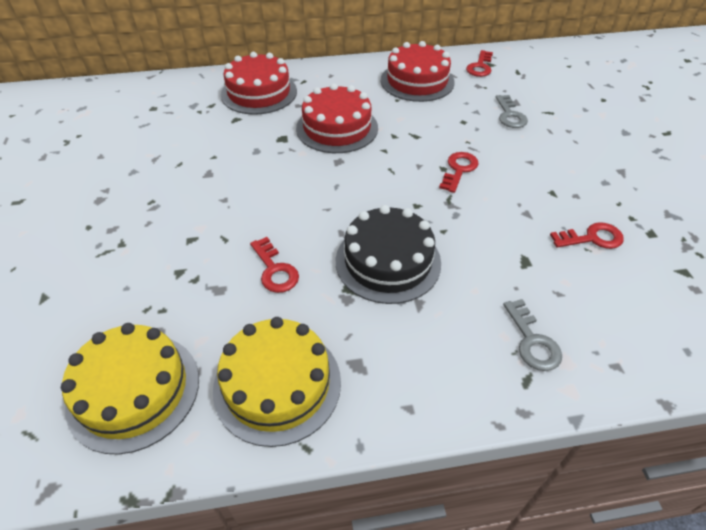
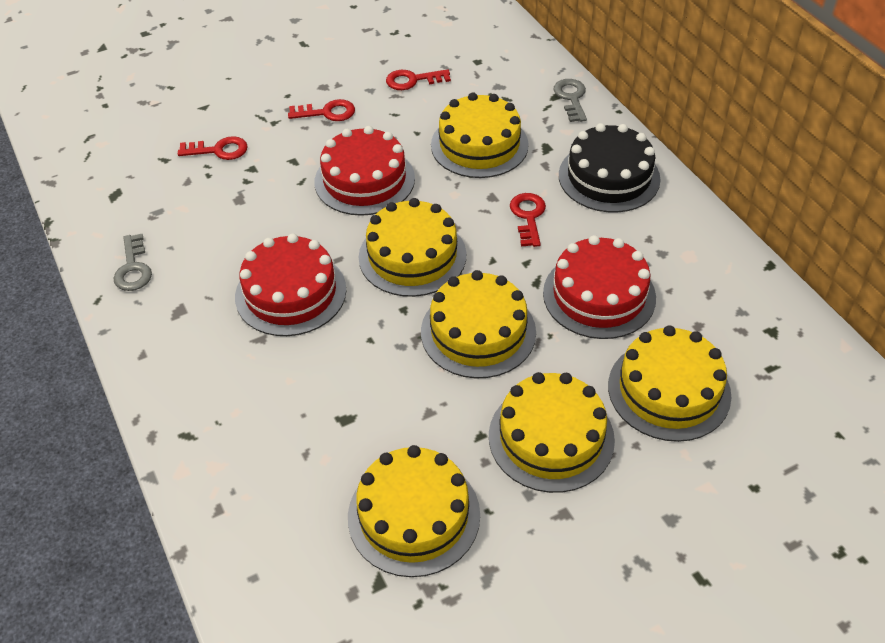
yellow cake: [61,323,199,455] [213,317,341,447] = 2 -> [348,445,480,577] [359,198,466,297] [421,270,536,378] [431,92,529,178] [489,372,615,493] [608,325,731,442] = 6

